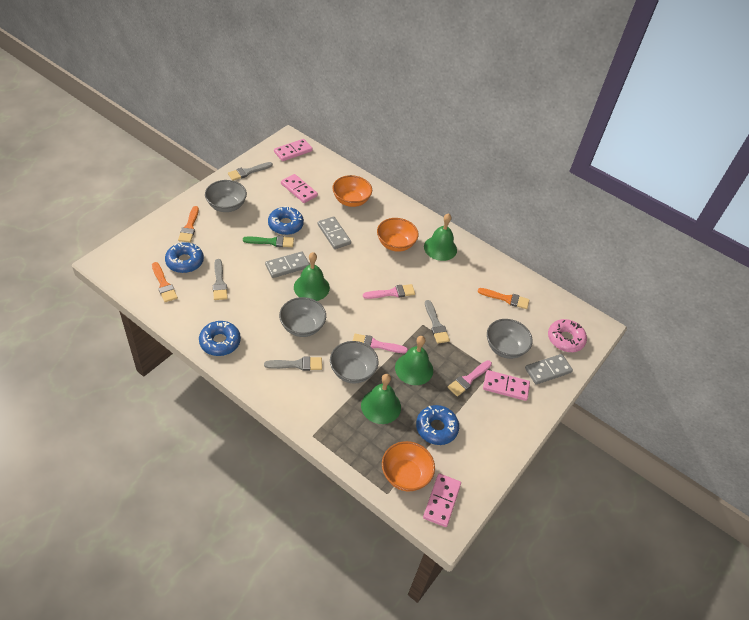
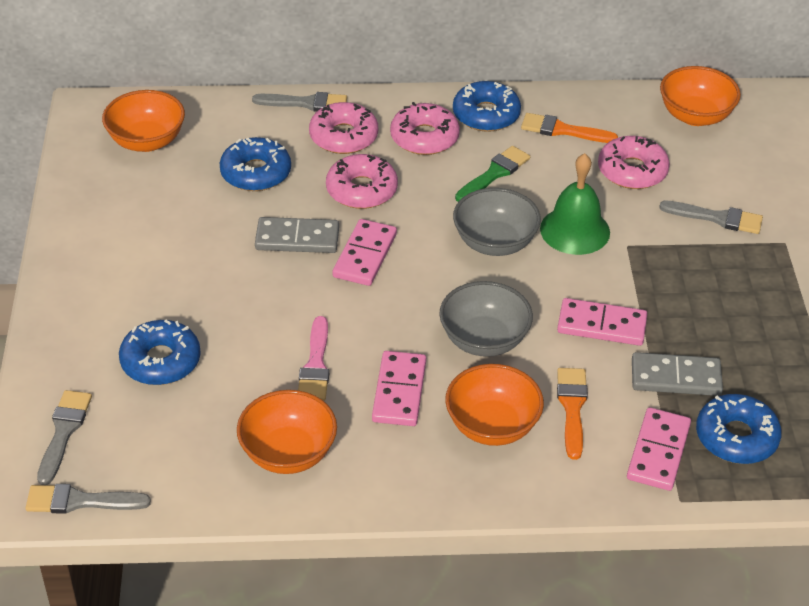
green bell: [294,252,330,301] [361,374,401,424] [395,336,433,385] [424,213,457,261] = 4 -> [540,153,610,255] = 1
grey bowl: [205,180,247,212] [279,297,326,337] [330,341,378,384] [487,319,533,359] = 4 -> [439,281,533,357] [453,188,541,256] = 2
grey domino: [265,251,310,278] [317,217,351,249] [525,354,573,384] = 3 -> [255,217,339,253] [632,352,723,396] = 2
orange bowl: [332,175,372,207] [377,218,419,252] [382,441,435,491] = 3 -> [102,90,185,152] [237,390,337,474] [445,364,544,446] [660,66,741,126] = 4
orange brush: [152,262,178,302] [178,206,199,243] [478,288,529,309] = 3 -> [521,113,618,143] [557,368,588,460] = 2
pink brush: [353,334,408,353] [363,284,415,299] [448,360,492,397] = 3 -> [298,316,329,401] = 1
pink donut: [548,319,587,352] = 1 -> [309,102,378,154] [326,154,398,209] [390,102,460,155] [598,136,670,189] = 4

